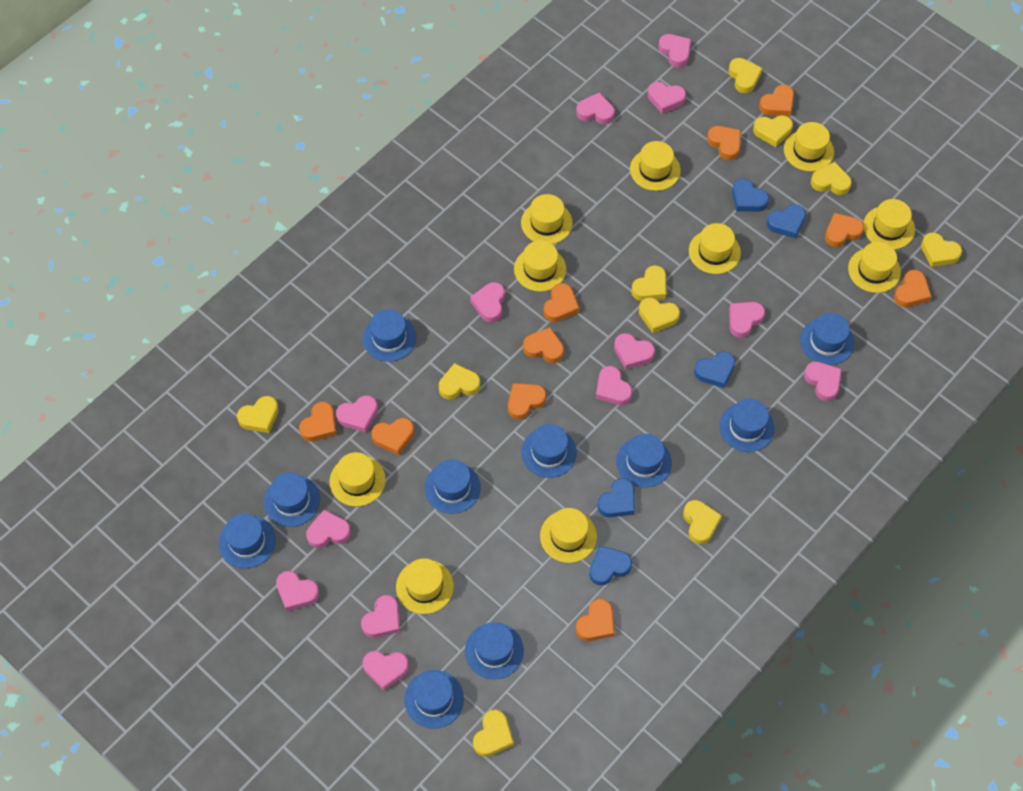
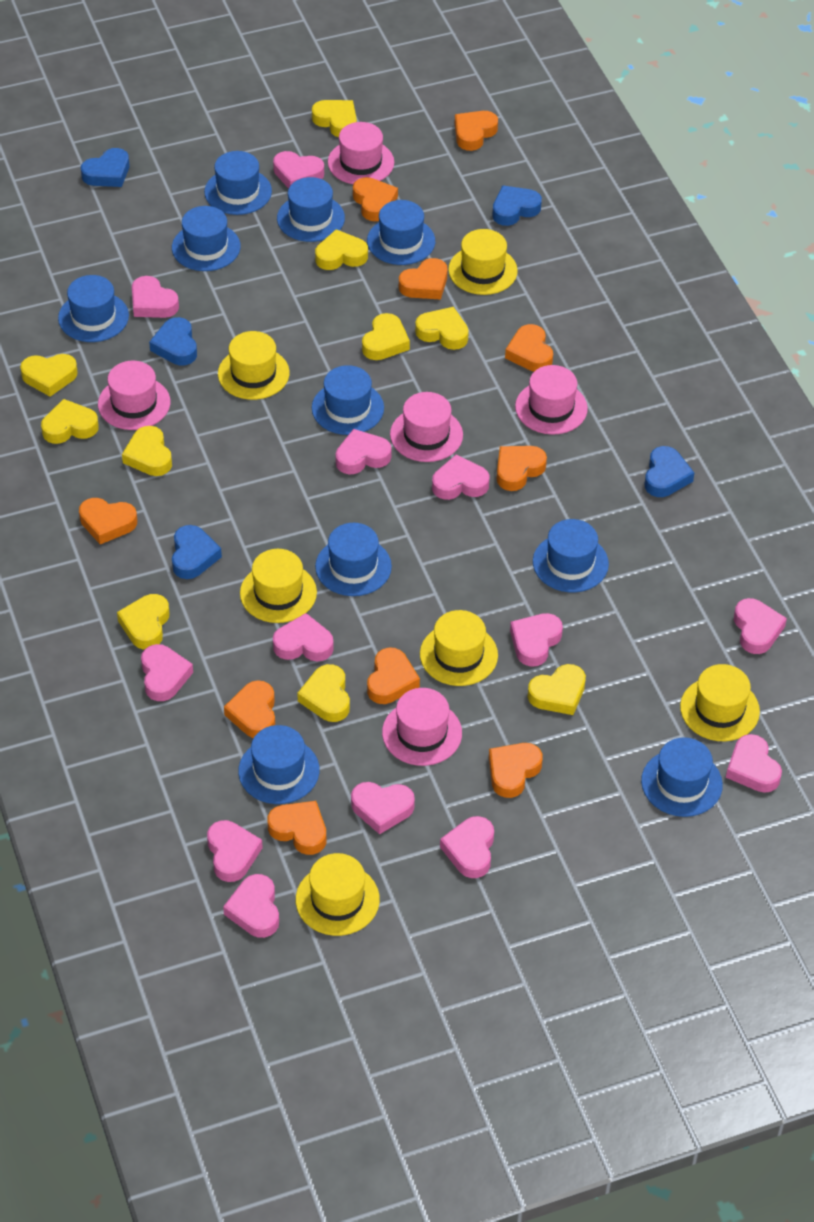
pink hat: none = 0 -> [98,361,170,430] [328,122,394,184] [382,688,462,766] [390,392,463,462] [515,365,588,435] = 5
yellow hat: [330,452,386,507] [396,558,454,614] [514,240,566,292] [521,194,573,244] [540,508,597,563] [630,141,681,191] [689,223,741,274] [784,122,834,171] [848,242,901,293] [863,199,915,249] = 10 -> [218,331,290,400] [240,549,317,623] [296,853,380,936] [420,610,498,686] [448,229,518,295] [680,664,760,741] = 6

